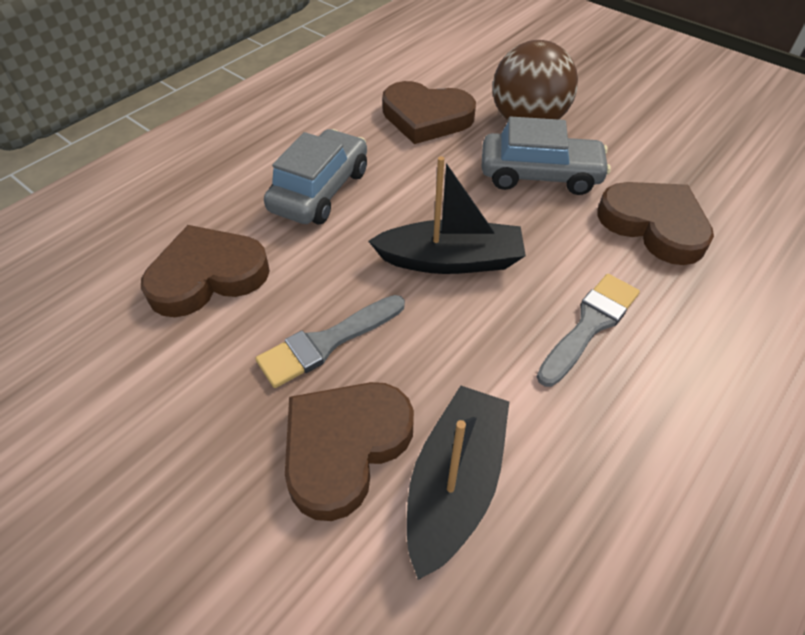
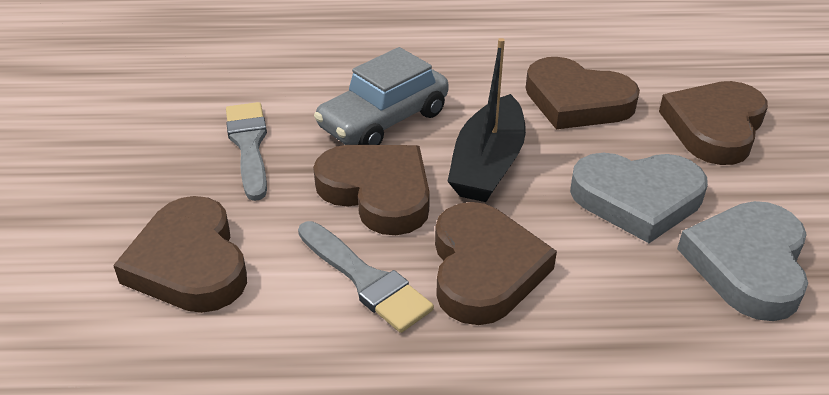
black boat: [368,156,526,274] [407,386,509,580] = 2 -> [447,38,526,202] = 1
brown ball: [493,40,578,121] = 1 -> none = 0
brown heart: [141,225,270,317] [285,382,414,521] [382,81,476,144] [597,182,714,265] = 4 -> [113,196,247,313] [313,145,430,235] [435,202,557,325] [526,57,640,129] [659,81,768,165] = 5
grey car: [264,129,367,224] [482,117,611,195] = 2 -> [314,47,449,145] = 1
grey heart: none = 0 -> [570,153,708,243] [677,201,808,321] = 2

